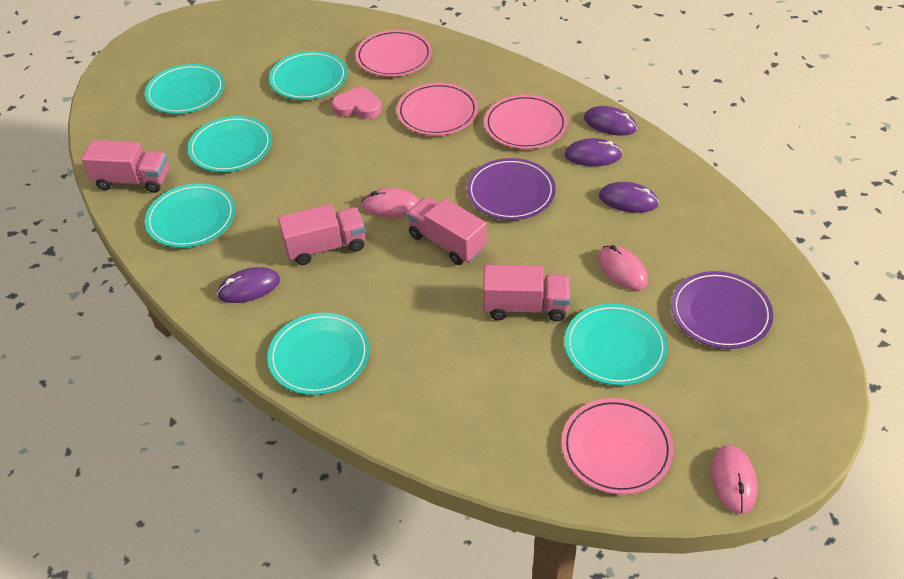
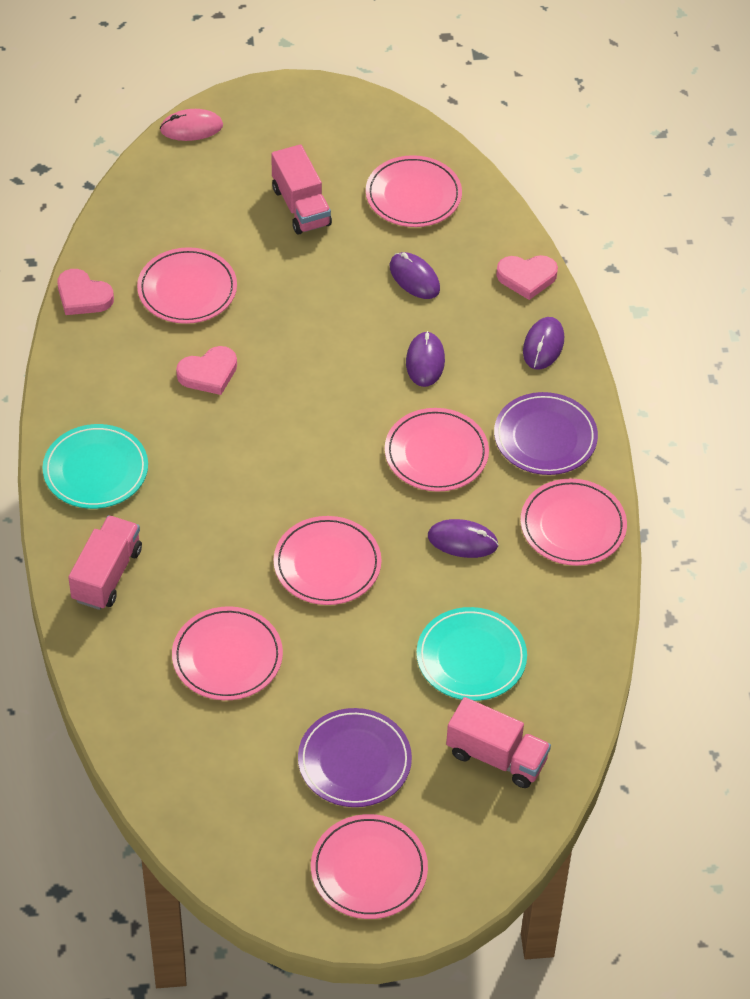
pink heart: [332,86,382,119] = 1 -> [57,269,114,315] [176,346,237,395] [496,255,558,300] = 3
pink mouse: [361,188,419,218] [598,245,648,290] [711,445,757,514] = 3 -> [160,109,223,141] = 1
pink plate: [355,30,432,77] [397,83,478,136] [484,95,567,149] [562,398,674,494] = 4 -> [137,247,237,324] [172,606,283,700] [274,516,382,605] [311,814,428,919] [366,155,462,227] [385,408,489,492] [521,479,627,566] = 7
pink truck: [81,140,169,193] [278,204,366,265] [407,197,487,265] [483,265,571,322] = 4 -> [68,515,142,610] [271,144,332,235] [446,697,551,788] = 3
turquoise plate: [145,64,225,114] [145,183,235,248] [188,116,272,172] [268,313,370,395] [269,51,347,100] [565,303,668,385] = 6 -> [42,424,148,509] [417,607,527,701] = 2

